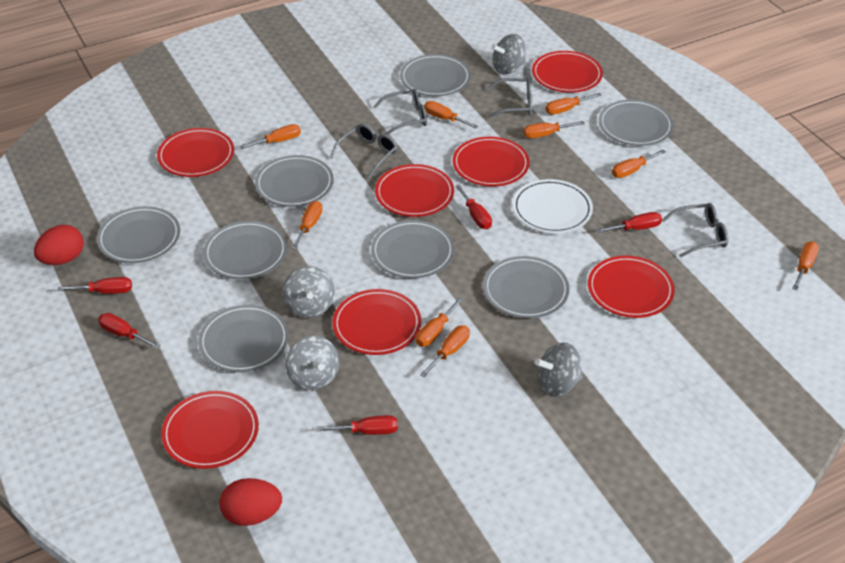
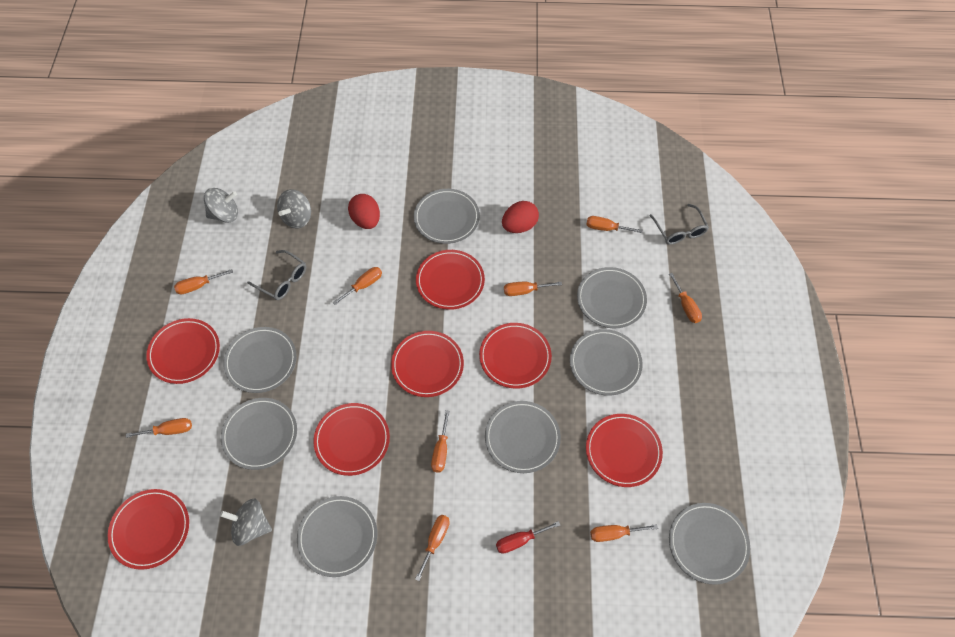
grey glasses: [330,124,398,178] [373,89,427,135] [487,78,532,118] [662,203,729,258] = 4 -> [247,250,306,300] [649,204,709,245] = 2
grey spinning top: [282,266,335,318] [286,335,339,390] [491,34,526,74] [535,343,583,397] = 4 -> [204,188,238,223] [220,499,272,546] [277,189,311,229] = 3
red screwdriver: [57,277,132,294] [98,313,161,349] [316,415,398,435] [455,185,492,229] [596,212,662,233] = 5 -> [496,521,560,554] = 1
white plate: [513,179,593,233] = 1 -> none = 0

